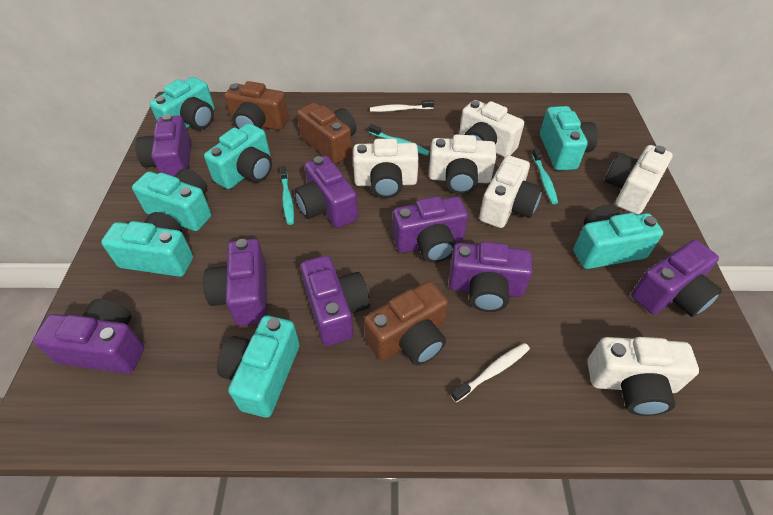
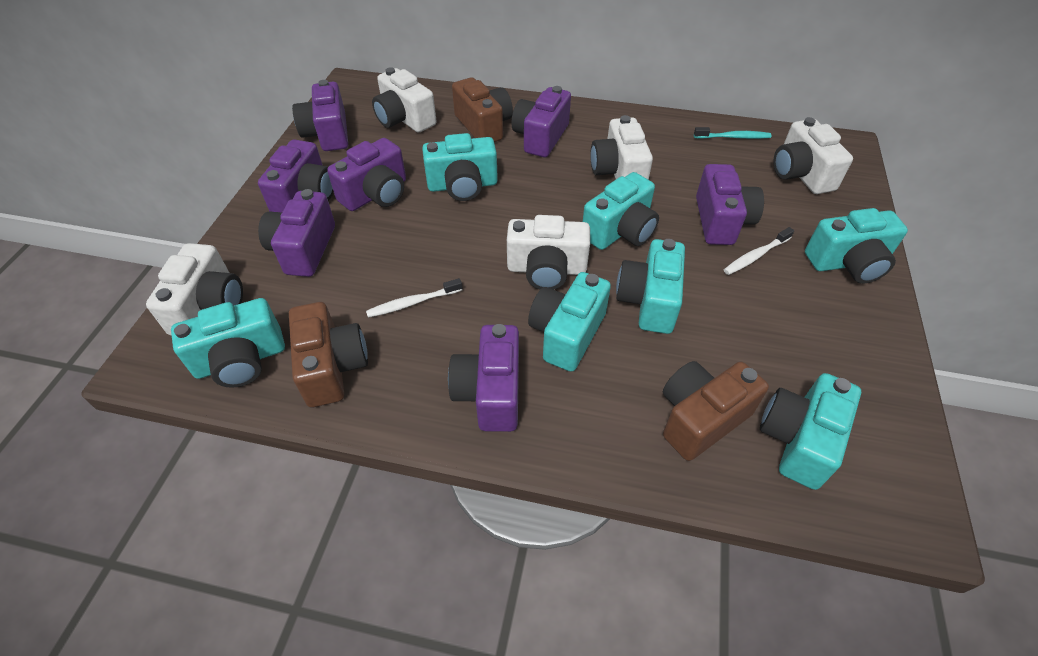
purple camera: [33,299,144,374] [135,114,191,176] [203,239,267,326] [294,156,358,228] [300,255,370,346] [393,196,468,263] [449,242,532,312] [631,240,722,317] = 8 -> [258,139,334,212] [258,189,335,277] [292,80,348,151] [327,138,406,211] [448,324,519,432] [511,86,571,157] [696,164,764,245] = 7
turquoise toothbrush: [279,166,294,225] [369,124,430,156] [532,148,558,204] = 3 -> [694,127,771,139] = 1
white camera: [353,138,419,198] [429,134,496,194] [459,100,524,157] [479,155,542,228] [587,337,699,416] [605,145,672,214] = 6 -> [146,243,243,336] [372,67,436,133] [507,215,590,290] [590,115,653,180] [773,117,853,194] = 5

